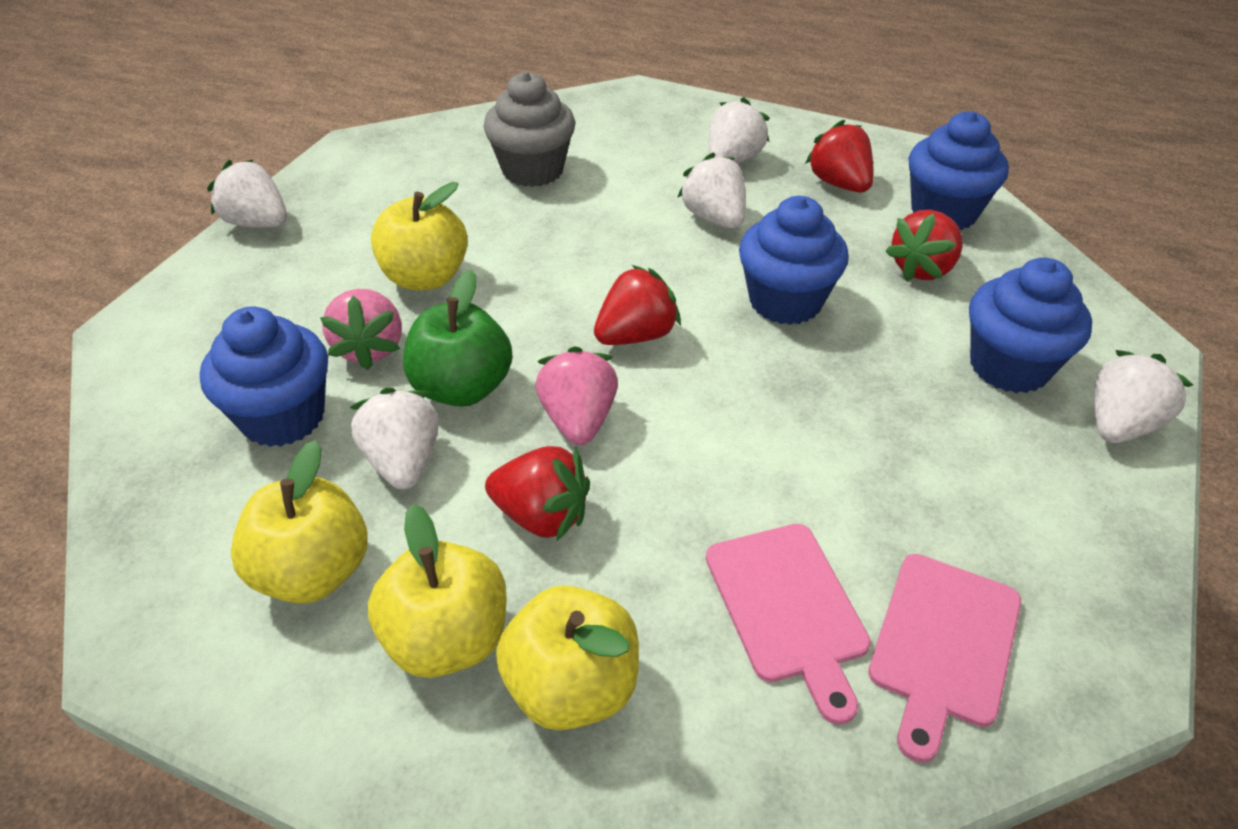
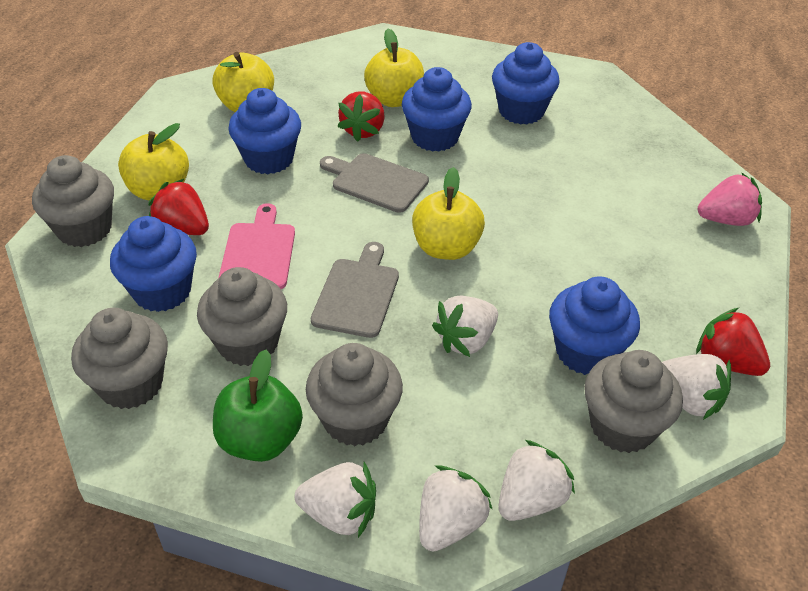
blue cupcake: [200,307,328,447] [739,196,849,325] [909,111,1009,230] [969,258,1092,393] = 4 -> [110,216,197,312] [228,88,301,174] [402,67,472,152] [492,42,560,124] [549,276,640,375] = 5
grey cupcake: [484,71,575,187] = 1 -> [32,155,114,247] [71,308,168,409] [197,267,287,366] [306,343,403,446] [584,350,683,453] = 5
grey cutting board: none = 0 -> [311,242,399,338] [320,153,429,213] = 2
pink cutting board: [706,524,871,725] [868,554,1021,763] = 2 -> [218,203,295,289] = 1
pink strawberry: [320,289,402,370] [536,346,618,445] = 2 -> [698,172,762,226] = 1
red strawberry: [485,446,590,542] [594,265,681,345] [805,120,874,193] [885,210,963,282] = 4 -> [148,179,209,235] [337,92,385,142] [696,308,770,376] = 3

